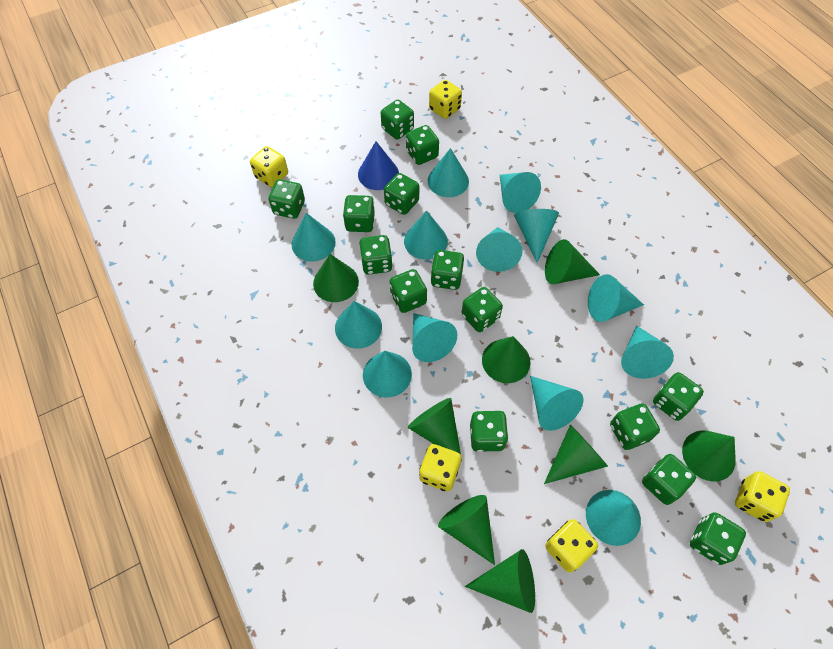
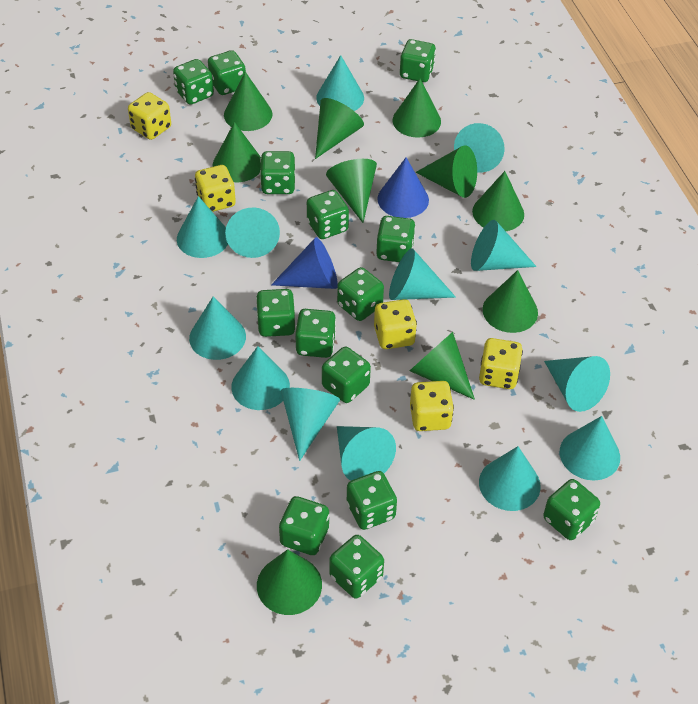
blue cone: [358,141,399,190] = 1 -> [271,237,338,289] [377,158,429,218] = 2
green cone: [313,254,359,302] [408,398,462,461] [438,495,495,565] [465,549,535,613] [482,336,530,383] [544,425,608,484] [545,239,600,284] [682,431,736,481] = 8 -> [213,122,261,182] [224,72,272,131] [257,549,322,615] [315,98,364,159] [326,159,377,223] [393,79,441,138] [410,332,475,400] [416,145,477,198] [472,171,524,231] [483,270,538,333] = 10

